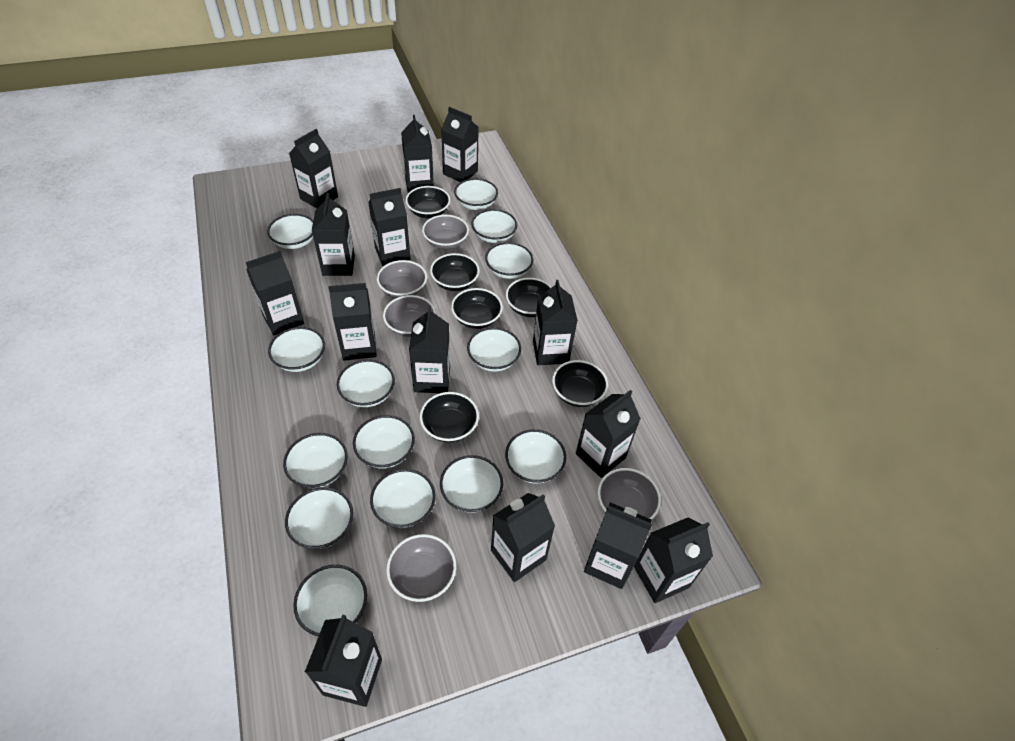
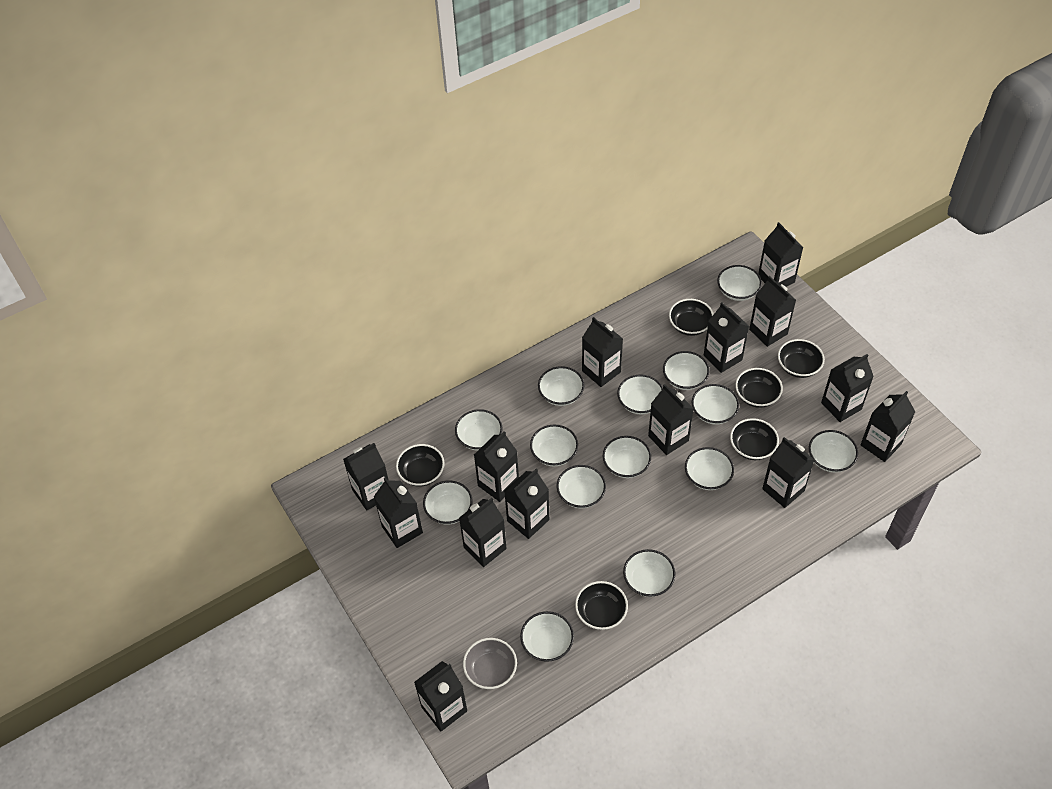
grey bowl: [377,260,427,298] [383,295,436,337] [386,534,456,602] [422,215,469,249] [598,468,661,520] = 5 -> [463,638,517,689] = 1

